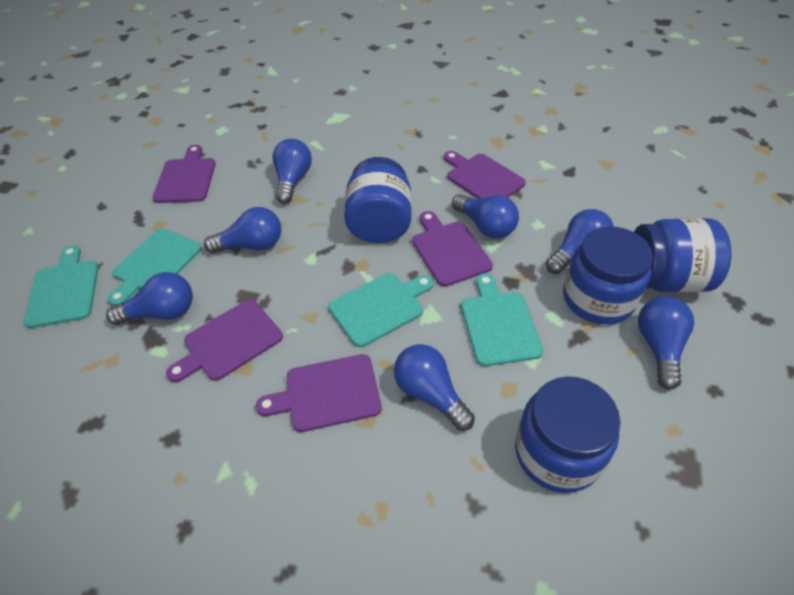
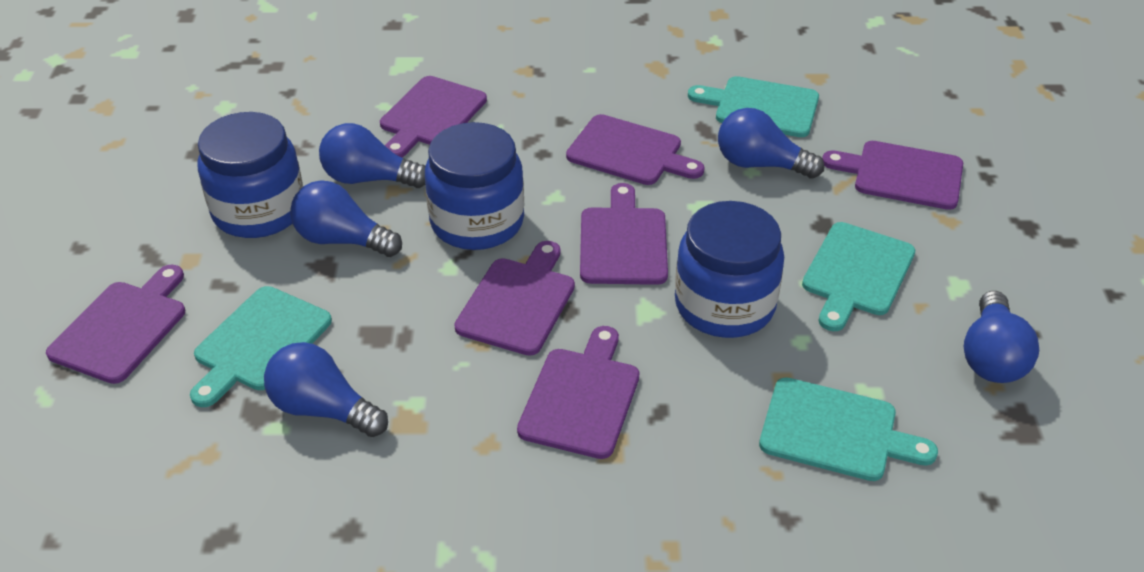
blue jar: [344,157,412,243] [515,376,621,493] [563,227,653,325] [634,218,731,292] = 4 -> [198,112,303,238] [425,122,524,250] [675,201,784,338] = 3
blue light bulb: [106,272,193,325] [204,207,281,253] [273,139,312,204] [394,344,475,431] [452,194,519,238] [546,209,614,274] [638,296,694,390] = 7 -> [264,342,388,437] [290,180,402,257] [319,123,425,188] [718,108,824,179] [964,291,1039,383] = 5
purple cutting board: [153,145,216,203] [166,299,283,382] [256,354,382,432] [412,211,493,287] [444,151,526,199] = 5 -> [46,265,185,384] [380,76,487,157] [454,241,575,356] [517,326,640,459] [566,114,705,185] [580,183,668,285] [822,141,963,210] = 7

